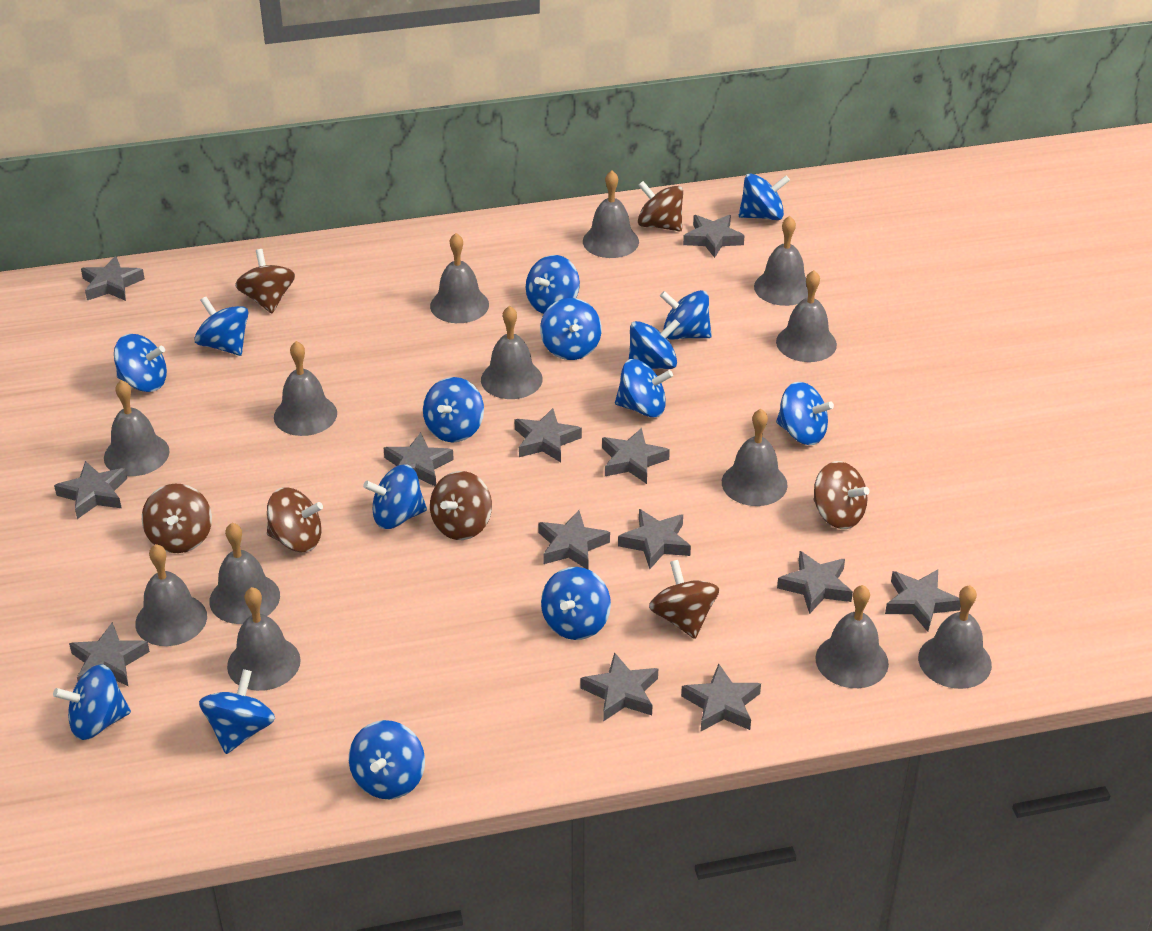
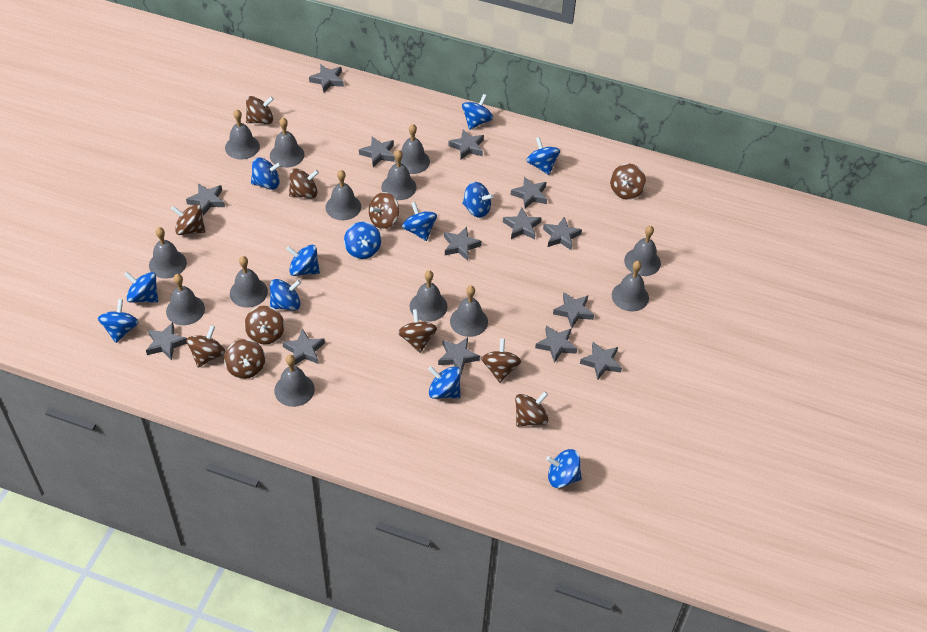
blue spinning top: [53,664,131,740] [114,334,167,392] [195,296,248,356] [199,669,275,754] [349,720,425,799] [363,464,427,529] [423,377,484,443] [526,255,580,314] [540,298,602,360] [541,567,611,640] [615,359,673,417] [629,319,680,369] [660,290,712,340] [739,174,790,220] [776,382,834,445] = 15 -> [98,299,139,343] [124,272,158,303] [251,158,281,190] [270,279,301,310] [286,245,320,276] [344,222,381,259] [402,202,437,241] [428,366,461,399] [462,94,493,130] [462,182,494,218] [526,137,560,175] [546,449,582,488] = 12
brown spinning top: [142,484,212,553] [235,249,295,313] [267,487,323,552] [430,471,492,540] [638,181,683,231] [649,560,719,639] [814,461,870,529] = 7 -> [171,204,206,235] [186,325,225,367] [224,339,265,379] [244,306,285,344] [246,96,274,124] [289,168,319,198] [369,192,399,229] [398,309,437,353] [481,338,521,383] [515,391,548,427] [610,164,646,200] = 11
grey star: [54,461,127,519] [69,622,150,686] [81,256,145,301] [384,433,454,486] [515,408,582,462] [538,510,610,569] [581,652,658,722] [602,428,670,484] [618,509,691,569] [681,664,761,731] [683,215,745,258] [777,551,853,614] [885,569,961,632] = 13 -> [146,322,187,360] [186,183,225,216] [282,328,325,365] [309,64,344,93] [359,136,395,167] [438,337,480,375] [444,227,482,261] [448,129,484,159] [503,207,541,239] [511,177,547,208] [535,325,577,363] [543,217,582,250] [553,292,594,328] [580,342,622,380] = 14

